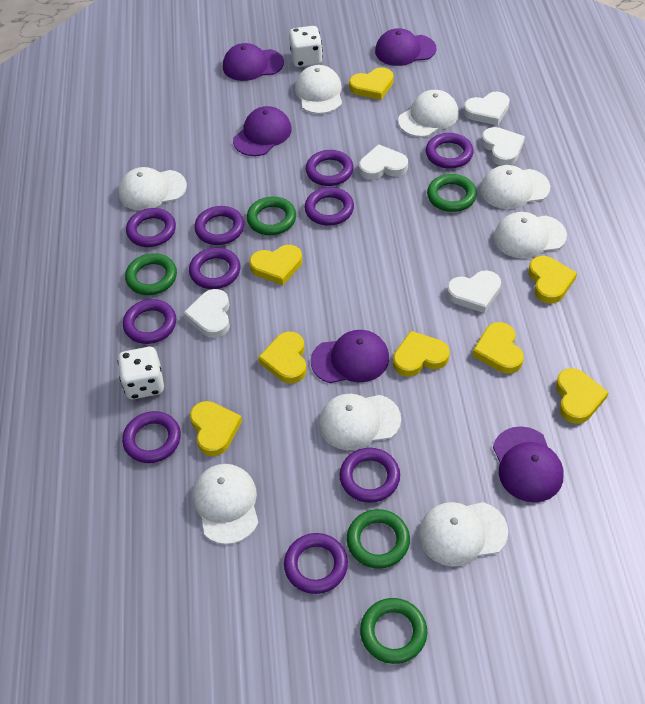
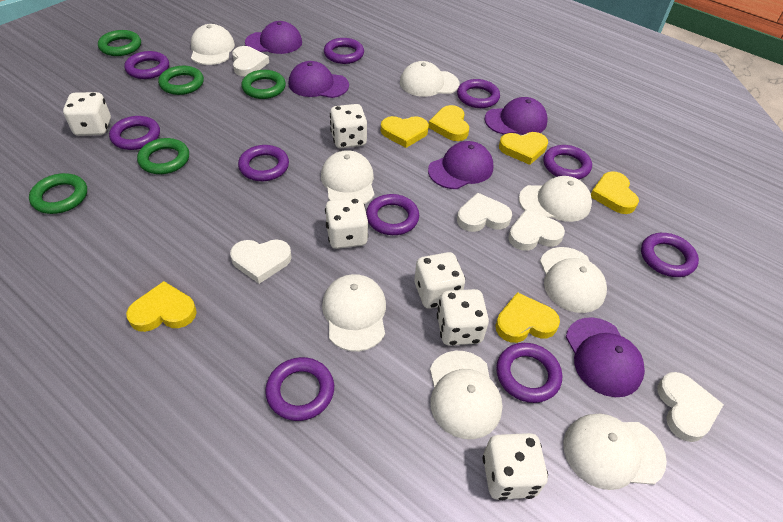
white dice: [117,347,164,399] [289,26,323,67] = 2 -> [63,92,111,136] [325,197,368,249] [330,104,367,148] [414,252,465,309] [437,289,489,346] [483,433,548,500] = 6
yellow heart: [190,401,242,456] [249,245,302,285] [258,332,307,384] [349,67,394,100] [393,331,450,377] [472,322,524,374] [528,256,577,303] [556,368,609,424] = 8 -> [126,281,197,332] [381,116,429,148] [428,105,469,141] [495,292,560,343] [499,132,548,165] [591,171,639,214] = 6

